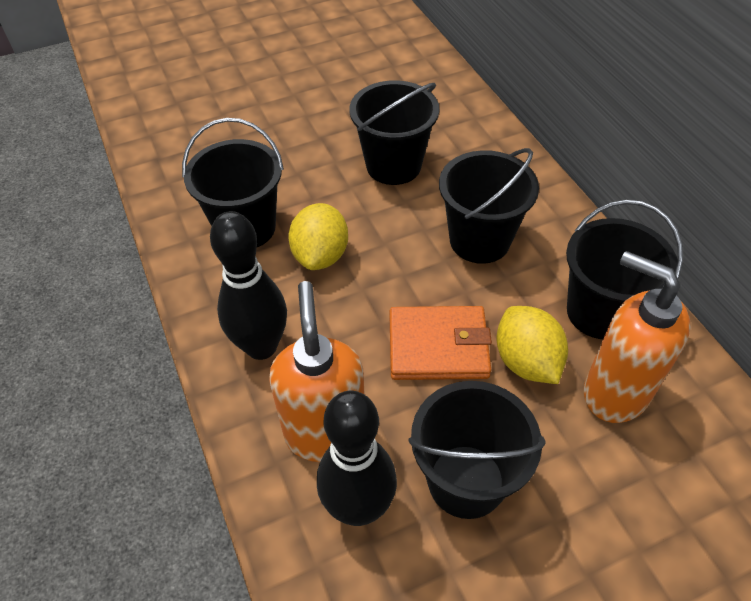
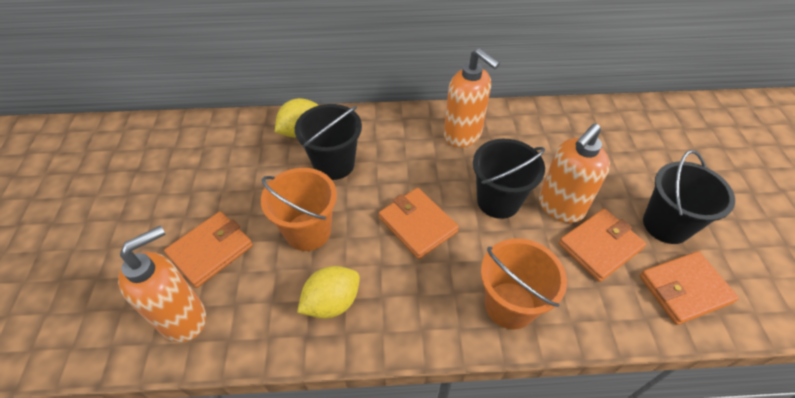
black bowling pin: [210,211,287,360] [317,391,397,526] = 2 -> none = 0
black bucket: [182,118,284,247] [349,80,439,185] [408,381,545,519] [439,148,539,264] [566,200,683,339] = 5 -> [295,104,362,180] [473,139,545,219] [643,150,735,244] = 3
orange bucket: none = 0 -> [261,168,337,251] [481,238,567,329] = 2
orange soap dispenser: [269,281,365,462] [584,251,691,423] = 2 -> [118,226,206,342] [444,48,500,147] [539,123,610,223] = 3
orange wallet: [390,306,492,380] = 1 -> [164,211,253,288] [379,188,459,259] [559,209,646,282] [640,251,739,325] = 4

